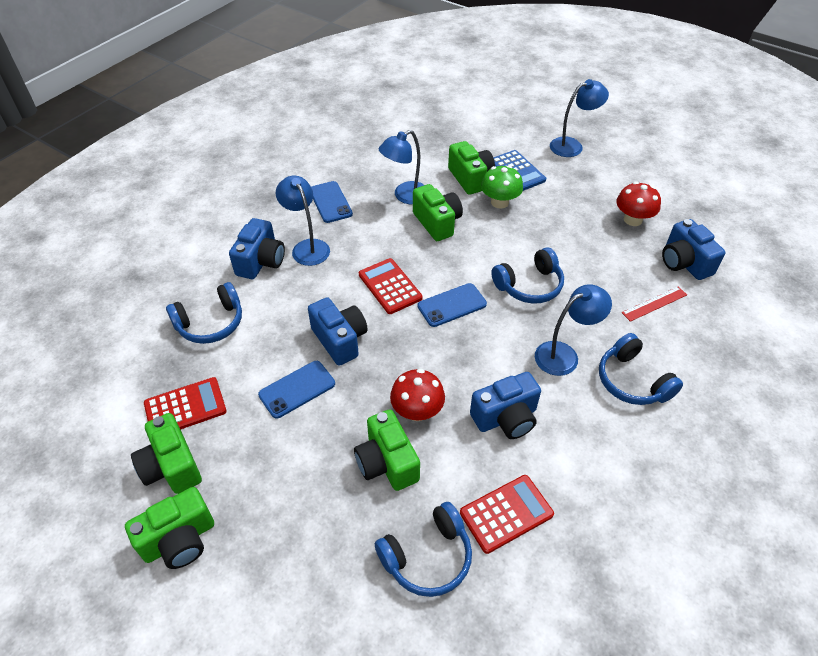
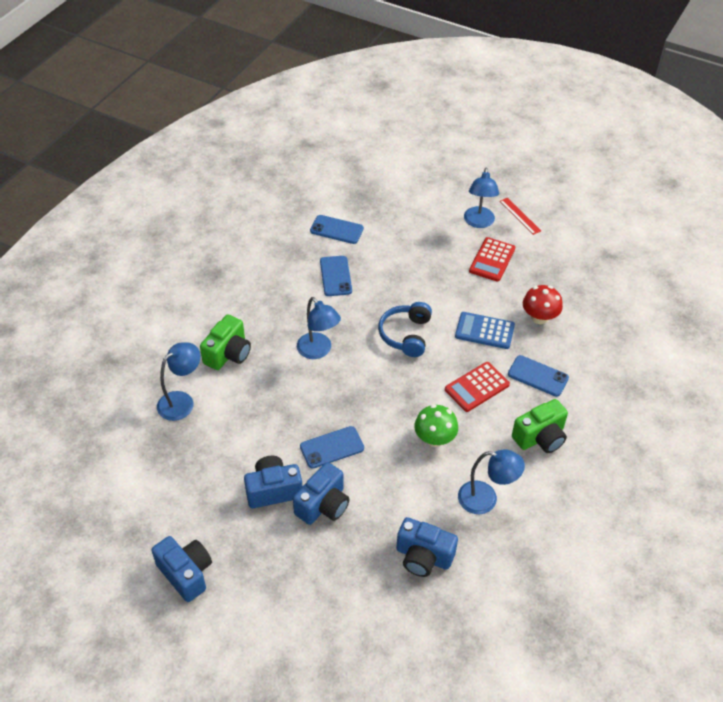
blue headphones: [166,282,242,344] [375,502,472,597] [491,247,564,304] [599,333,683,405] = 4 -> [378,302,432,357] = 1
blue phone: [258,361,335,419] [311,181,353,223] [418,283,487,327] = 3 -> [300,426,364,469] [310,215,364,244] [320,256,352,296] [508,355,569,397] = 4
green camera: [125,487,214,569] [131,413,202,494] [354,409,420,491] [413,184,463,241] [448,141,495,195] = 5 -> [200,315,251,370] [512,399,568,453] = 2
red calculator: [144,377,227,430] [359,258,423,314] [460,475,554,554] = 3 -> [445,362,510,412] [469,237,515,282] = 2
red mushroom: [390,369,445,421] [616,182,661,226] = 2 -> [523,285,563,324] = 1

